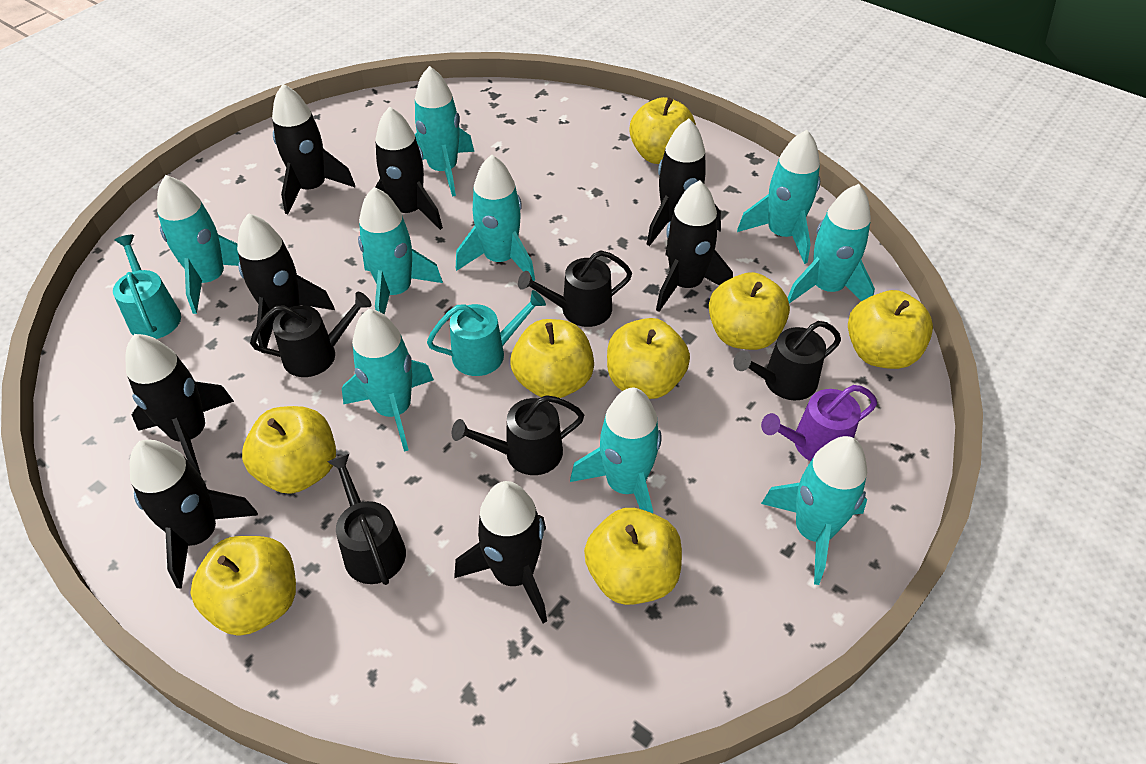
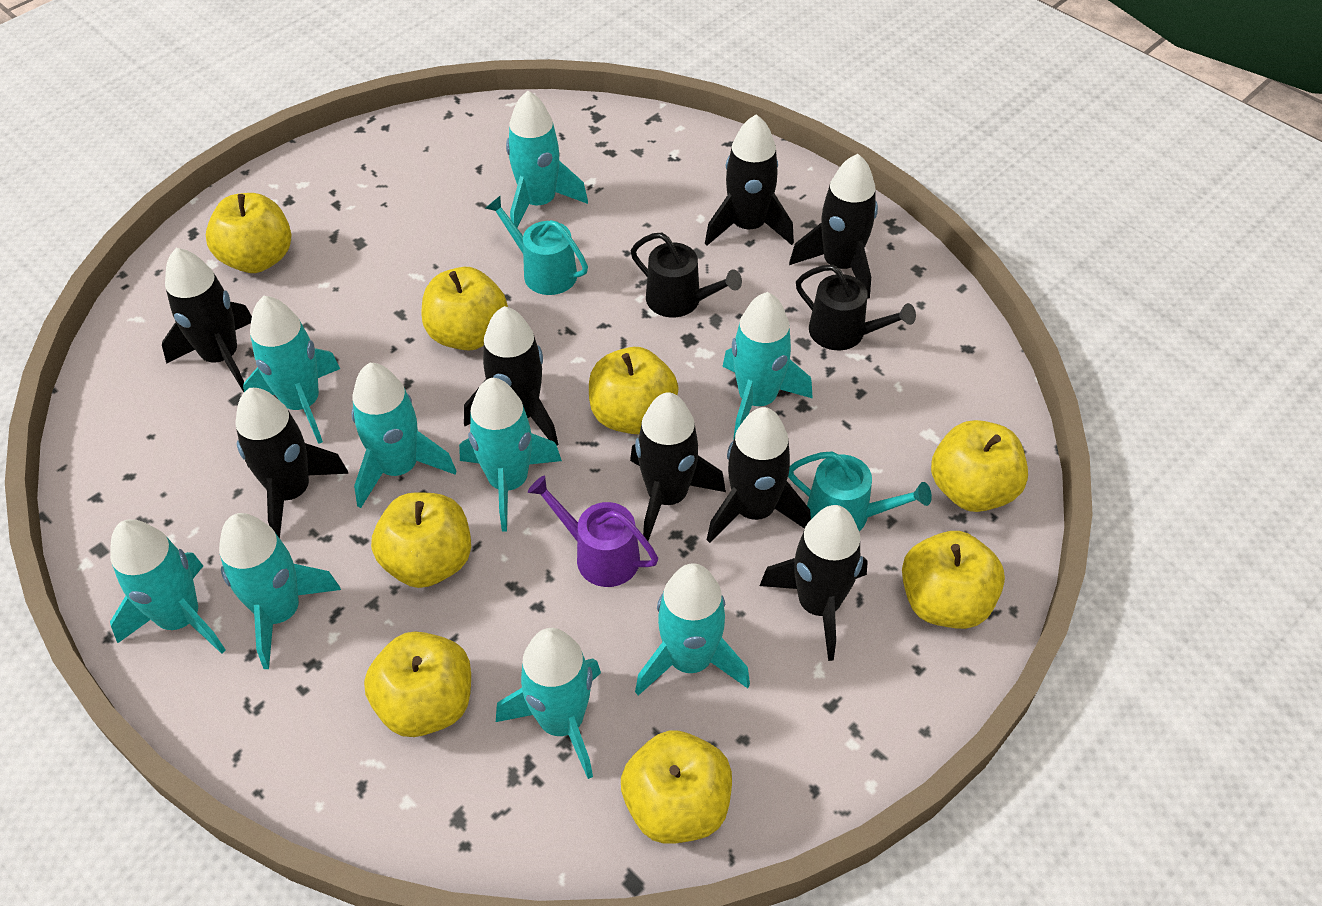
black watering can: [250,292,372,377] [327,454,406,585] [452,395,584,475] [518,250,632,327] [733,321,841,400] = 5 -> [631,233,742,317] [796,265,916,350] = 2

